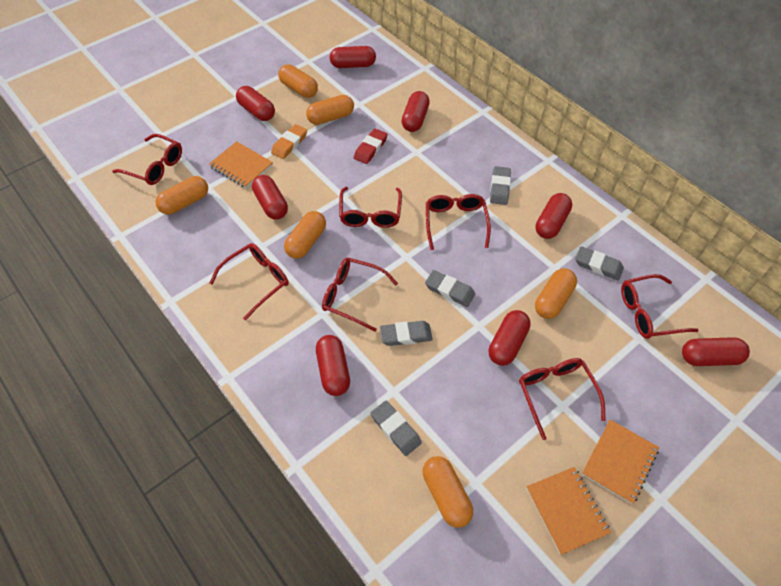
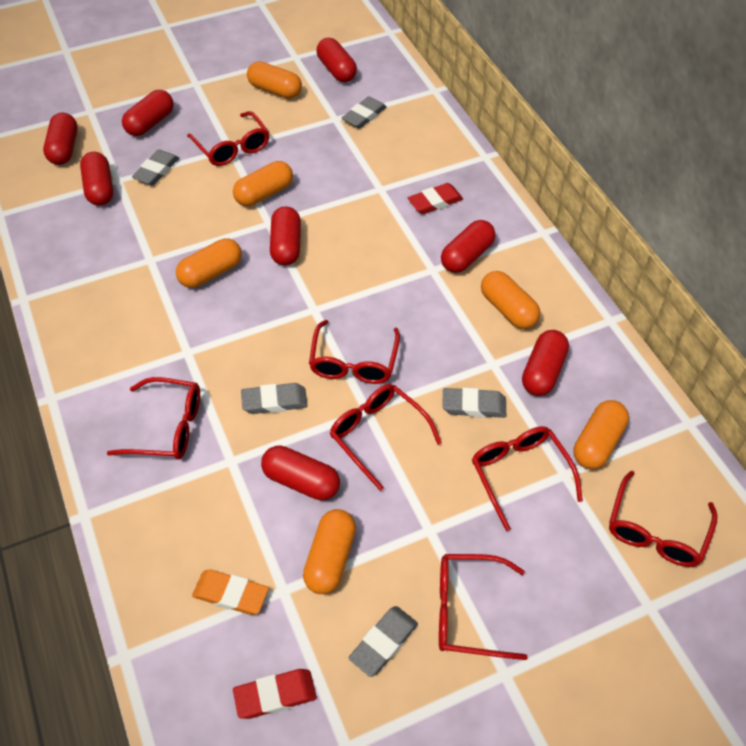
orange notebook: [209,141,273,188] [526,467,611,555] [582,420,659,504] = 3 -> none = 0
red eraser: [354,128,388,164] = 1 -> [233,669,317,719] [408,183,463,214] = 2

